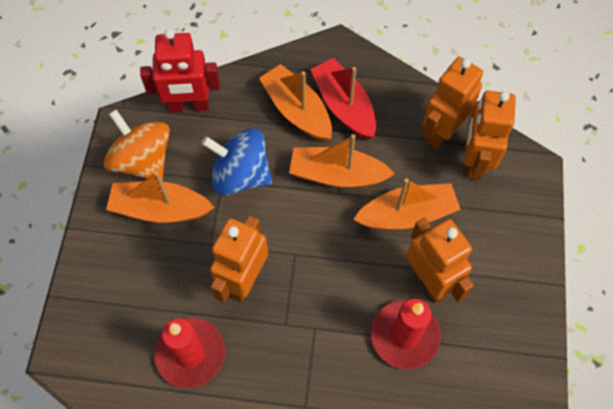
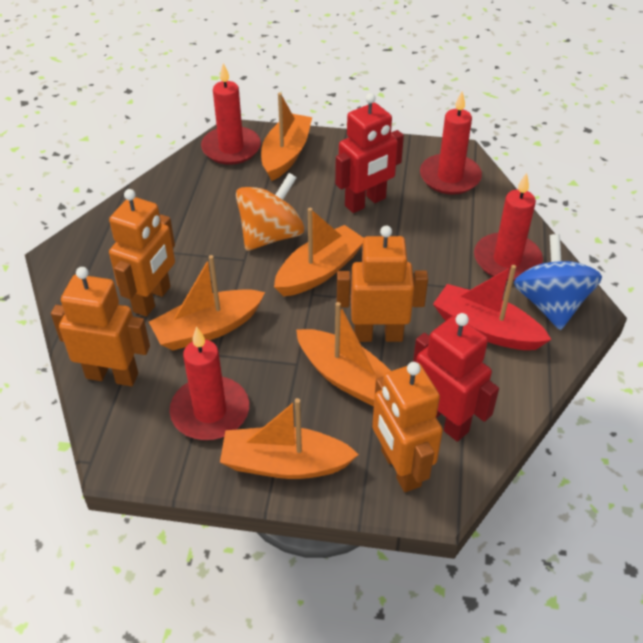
orange boat: [106,171,214,222] [259,64,332,141] [289,134,395,188] [353,178,461,229] = 4 -> [149,255,265,351] [220,398,359,479] [261,93,312,181] [274,208,364,296] [296,302,391,407] = 5
red candle: [154,318,225,388] [371,299,441,369] = 2 -> [170,326,249,440] [201,63,261,165] [420,91,482,195] [474,173,543,281] = 4
red robot: [140,29,220,113] = 1 -> [335,93,404,213] [413,313,499,442] = 2

